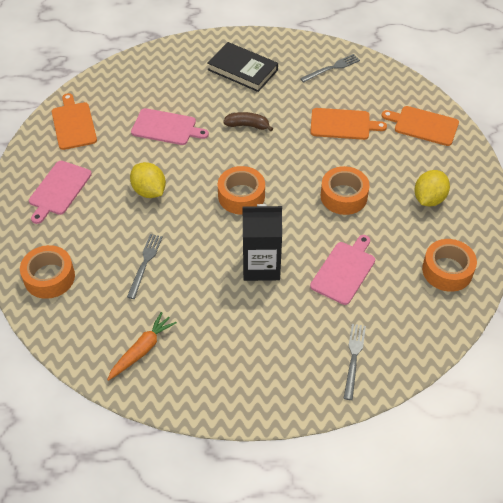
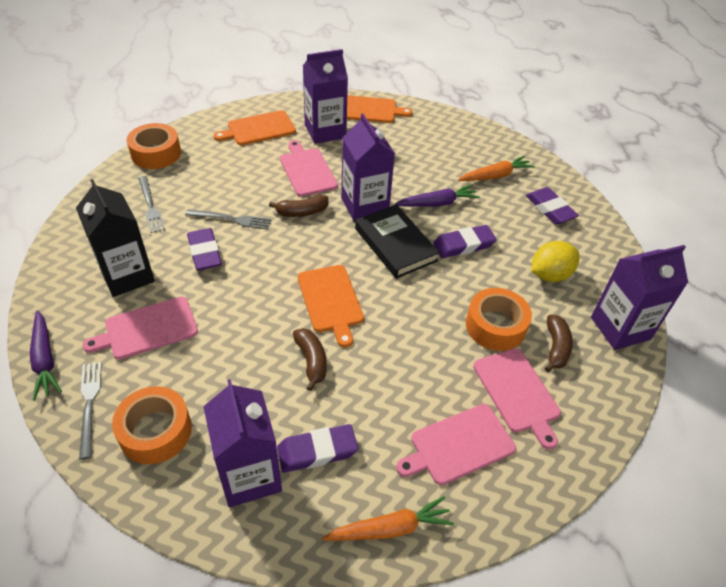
brown banana: [223,112,273,131] = 1 -> [269,195,329,217] [293,328,326,391] [545,315,573,372] = 3
orange carrot: [107,312,177,381] = 1 -> [322,496,454,541] [458,156,535,181] = 2
orange tape: [20,245,75,299] [218,166,265,214] [320,166,370,215] [422,239,477,292] = 4 -> [112,386,192,464] [127,123,181,169] [466,288,532,351] = 3
pink cutting board: [29,161,92,224] [131,108,209,145] [310,235,375,305] = 3 -> [83,297,198,360] [280,140,338,197] [396,404,516,485] [473,348,561,450] = 4
purple carrot: none = 0 -> [30,310,62,401] [394,185,480,207] = 2
purple carton: none = 0 -> [203,379,282,507] [303,49,348,144] [341,113,395,222] [591,245,688,350] = 4
purple eraser: none = 0 -> [187,228,222,271] [277,424,358,473] [433,225,497,258] [526,187,579,224] = 4
yellow lemon: [130,162,166,198] [414,170,450,207] = 2 -> [531,241,579,282] = 1

